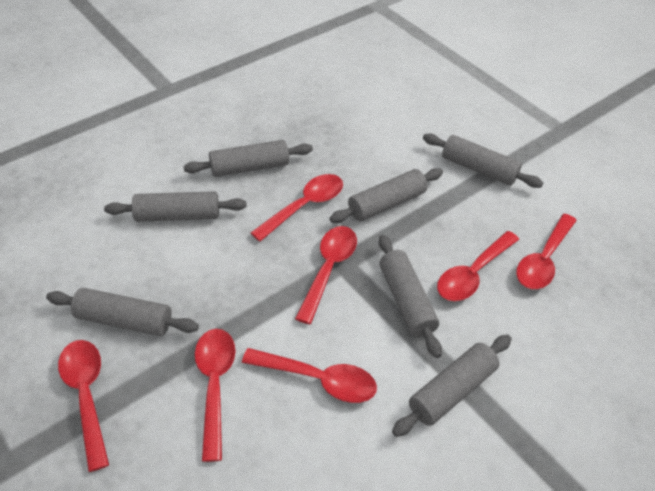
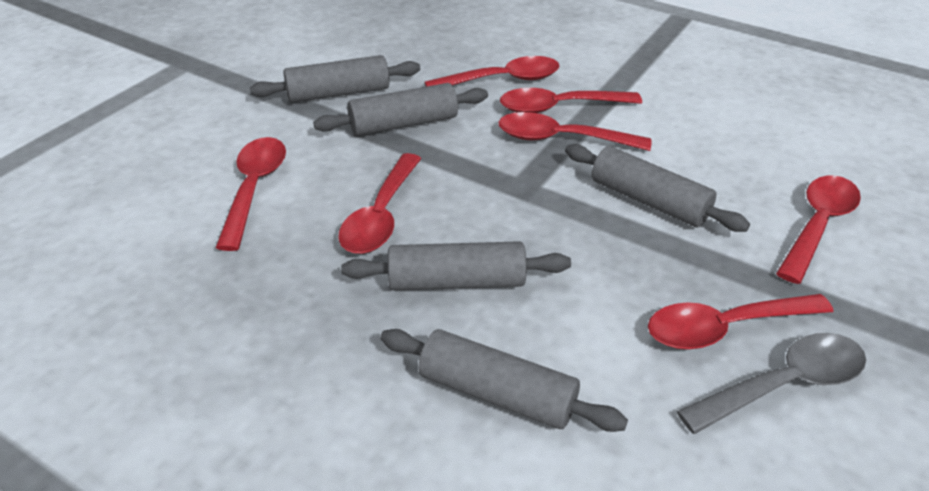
grey rolling pin: [46,288,199,336] [104,191,247,222] [183,140,313,177] [329,168,443,223] [379,235,442,358] [392,335,512,437] [423,133,543,188] = 7 -> [250,55,420,103] [313,83,488,136] [341,241,571,290] [380,329,628,432] [565,144,750,232] = 5
grey spoon: none = 0 -> [677,333,866,434] = 1

